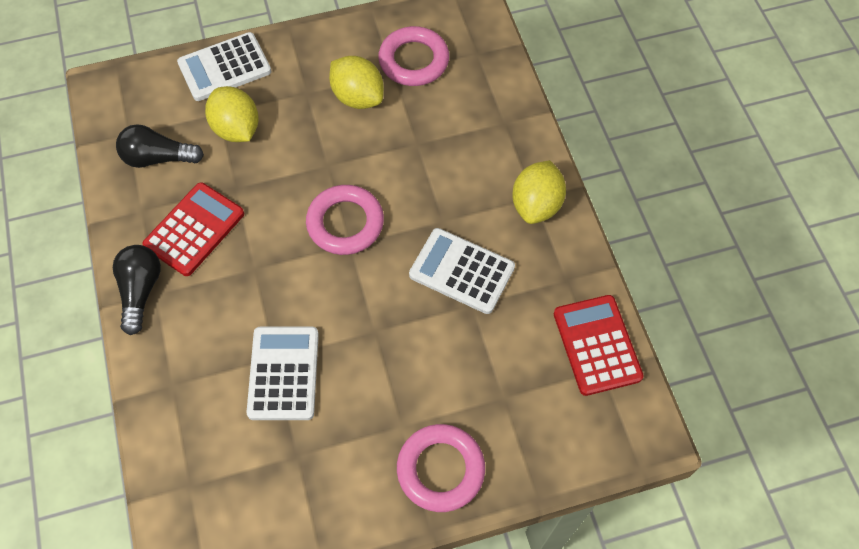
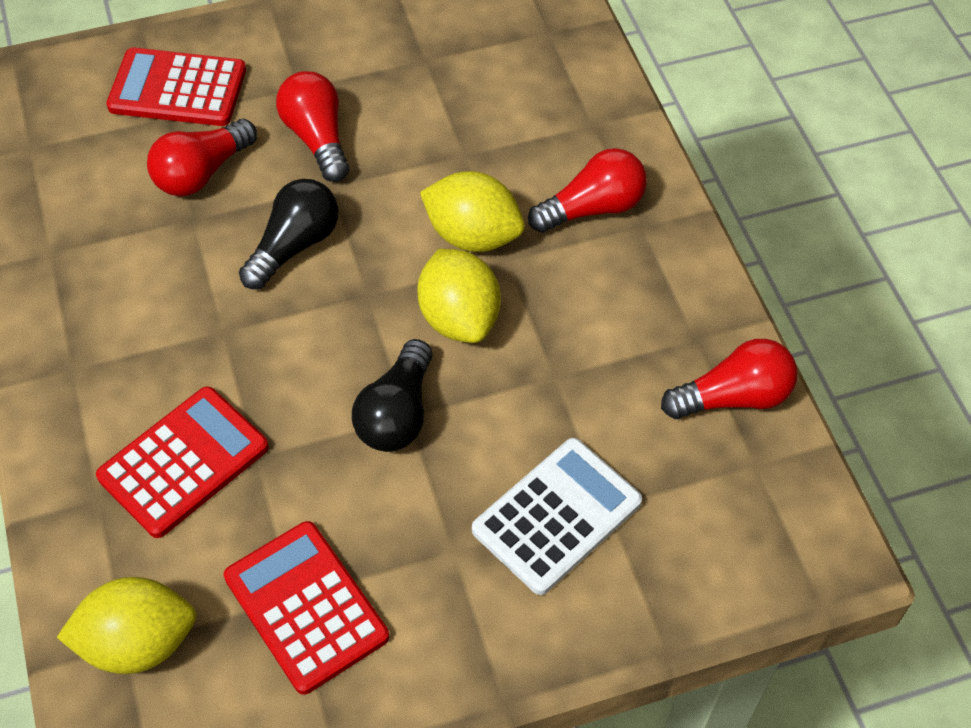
pink ring: [306,185,384,255] [378,26,449,86] [397,424,485,512] = 3 -> none = 0
red calculator: [142,182,244,276] [554,295,644,396] = 2 -> [96,386,269,538] [106,48,246,126] [224,521,389,695] = 3
red light bulb: none = 0 -> [147,119,257,196] [276,71,349,182] [528,148,647,233] [661,339,797,419] = 4
white calculator: [177,32,271,101] [246,327,319,420] [409,228,515,314] = 3 -> [472,438,642,595] = 1

